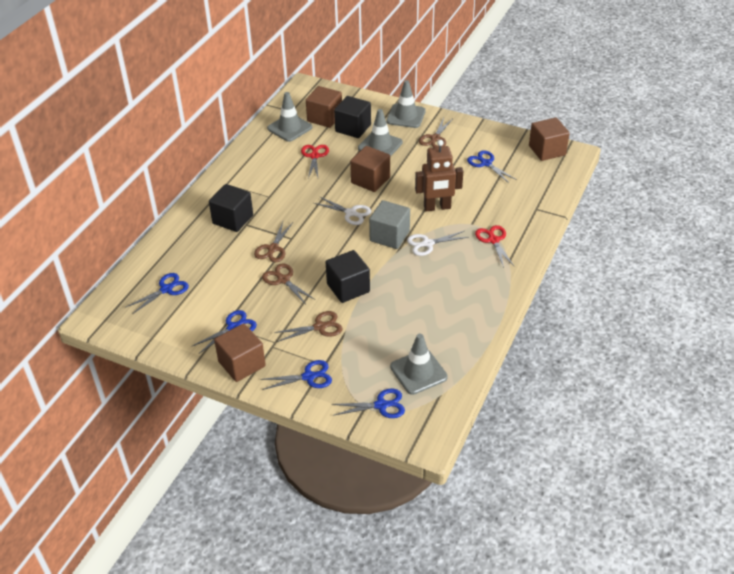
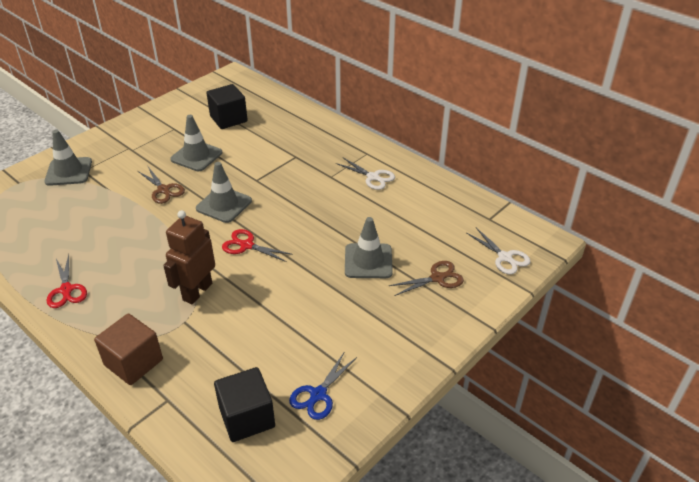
black cube: [209,184,253,232] [326,250,370,303] [334,96,371,138] = 3 -> [206,84,248,129] [214,367,275,442] = 2
blue scissors: [126,273,189,314] [192,310,257,354] [260,360,332,390] [331,388,405,418] [467,150,517,183] = 5 -> [289,351,357,420] = 1
brown cube: [214,323,266,382] [306,86,342,128] [350,146,390,192] [529,117,570,161] = 4 -> [94,313,163,385] = 1
brown scissors: [254,222,293,262] [262,263,315,303] [274,311,343,342] [419,118,452,147] = 4 -> [138,167,185,204] [389,261,464,296] = 2
grey cube: [369,200,410,249] = 1 -> none = 0

